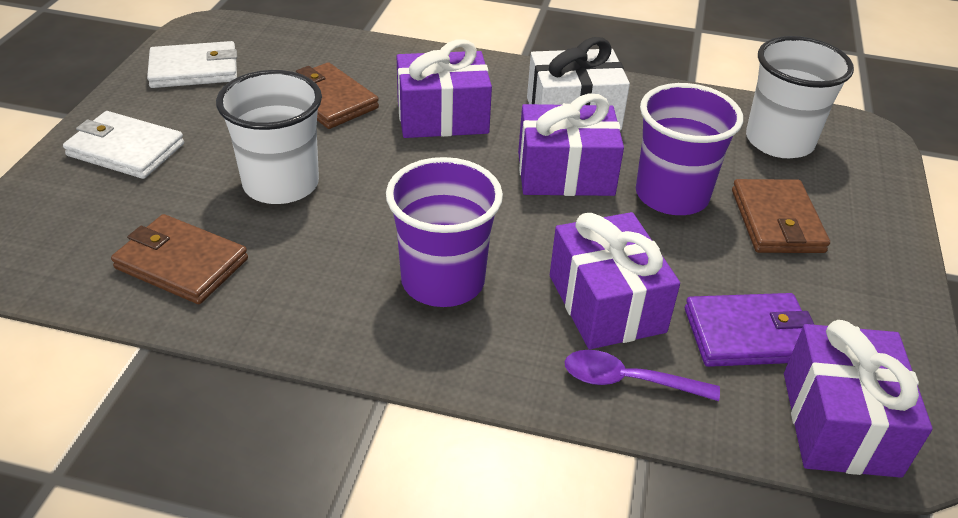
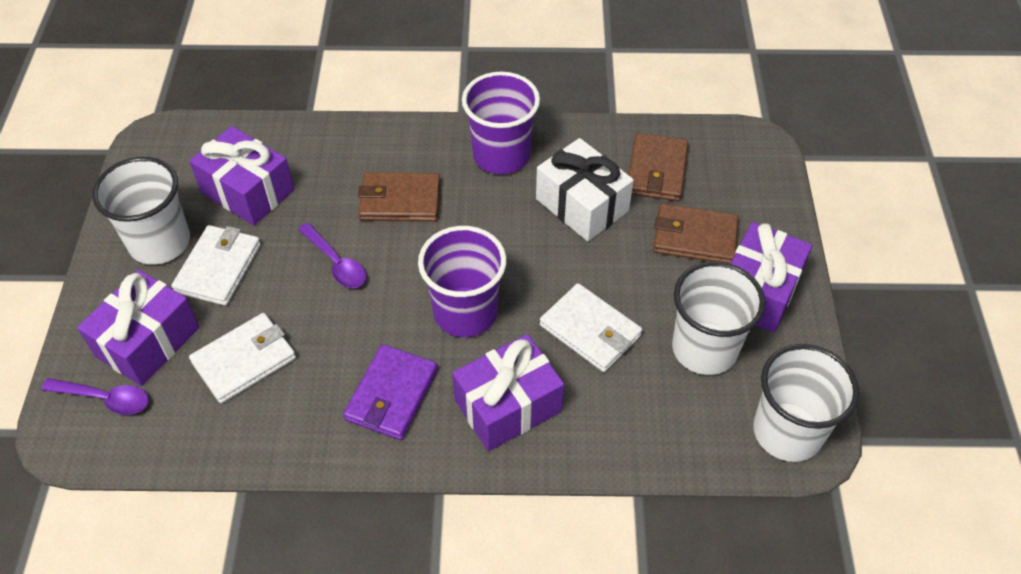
purple spoon: [565,350,720,401] = 1 -> [41,378,149,415] [298,223,366,288] = 2
white cup: [216,70,322,204] [746,36,854,158] = 2 -> [92,157,190,265] [672,261,765,375] [753,344,859,462] = 3
white wallet: [63,111,184,179] [147,41,237,88] = 2 -> [171,225,261,306] [189,313,296,403] [540,283,642,372] = 3

